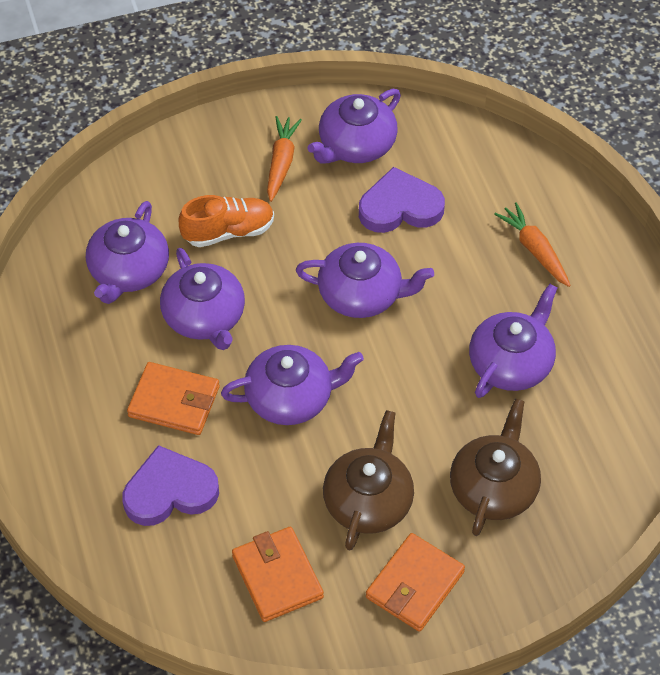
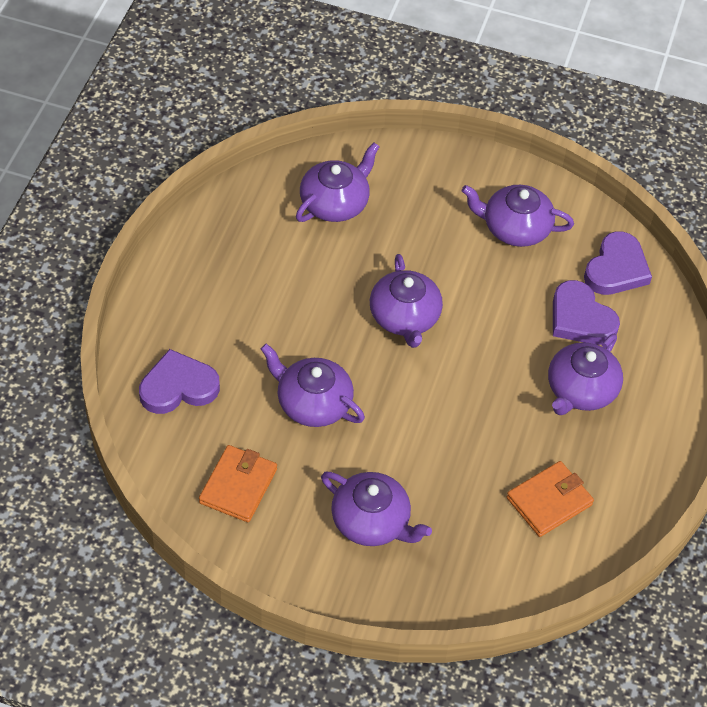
brown teapot: [323,410,414,551] [450,398,541,536] = 2 -> none = 0
orange carrot: [267,116,302,202] [494,202,571,287] = 2 -> none = 0
orange shoe: [178,195,274,247] = 1 -> none = 0
orange wallet: [127,362,220,435] [232,527,324,622] [366,533,465,632] = 3 -> [199,445,277,522] [507,461,594,537] = 2
purple heart: [122,445,219,526] [359,167,445,233] = 2 -> [139,349,220,414] [553,280,620,345] [584,231,652,295] = 3

